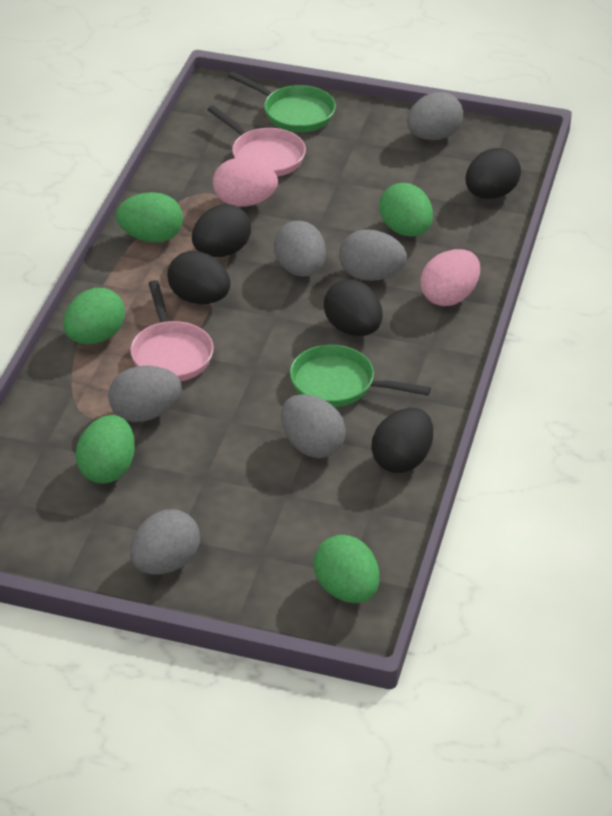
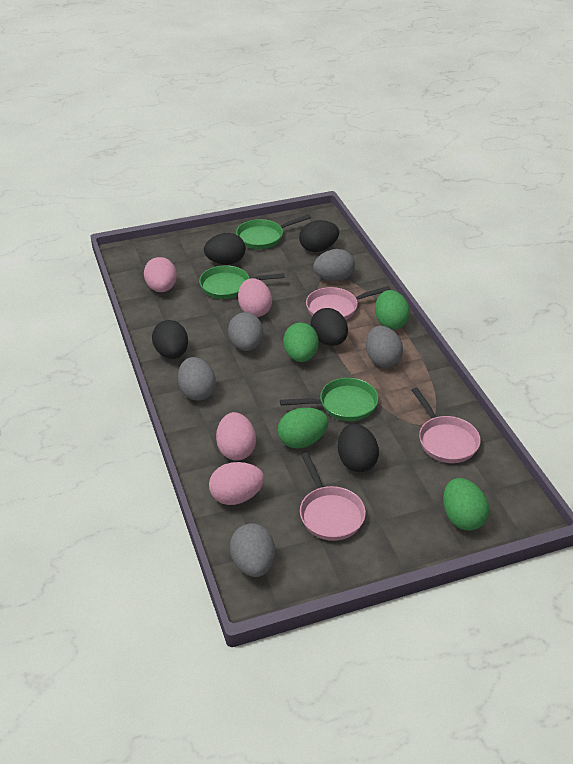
green egg: [63,288,125,344] [75,415,135,484] [116,192,183,243] [314,535,380,603] [380,183,433,237] = 5 -> [278,408,329,449] [283,323,319,362] [375,290,410,330] [443,478,489,531] = 4
green pan: [228,71,336,132] [290,345,431,407] = 2 -> [199,265,285,299] [236,214,311,249] [280,378,378,421] = 3
grey egg: [108,365,182,422] [130,509,200,575] [274,221,326,276] [281,394,346,458] [339,229,407,281] [407,92,463,140] = 6 -> [178,357,216,401] [228,312,263,351] [230,523,275,577] [313,249,355,281] [366,326,403,367] = 5
pink egg: [213,158,278,207] [420,249,480,306] = 2 -> [144,257,177,292] [209,462,264,505] [216,412,256,461] [238,278,272,317] = 4
pink pan: [130,280,214,382] [207,105,306,177] = 2 -> [300,453,366,541] [306,286,391,320] [412,387,481,463] = 3

